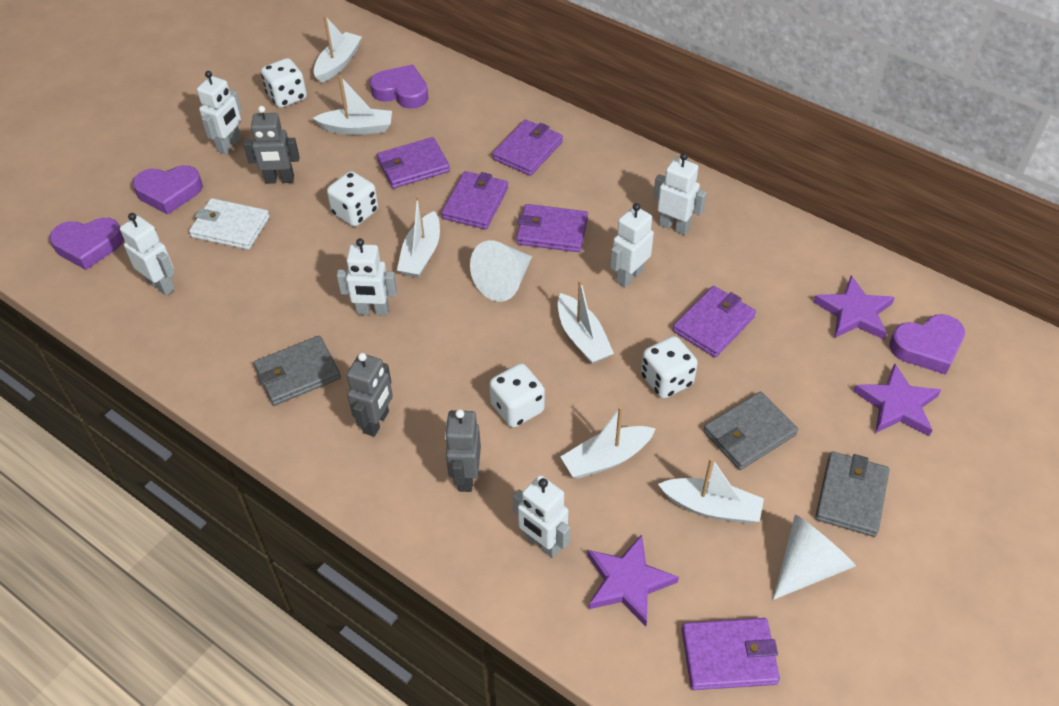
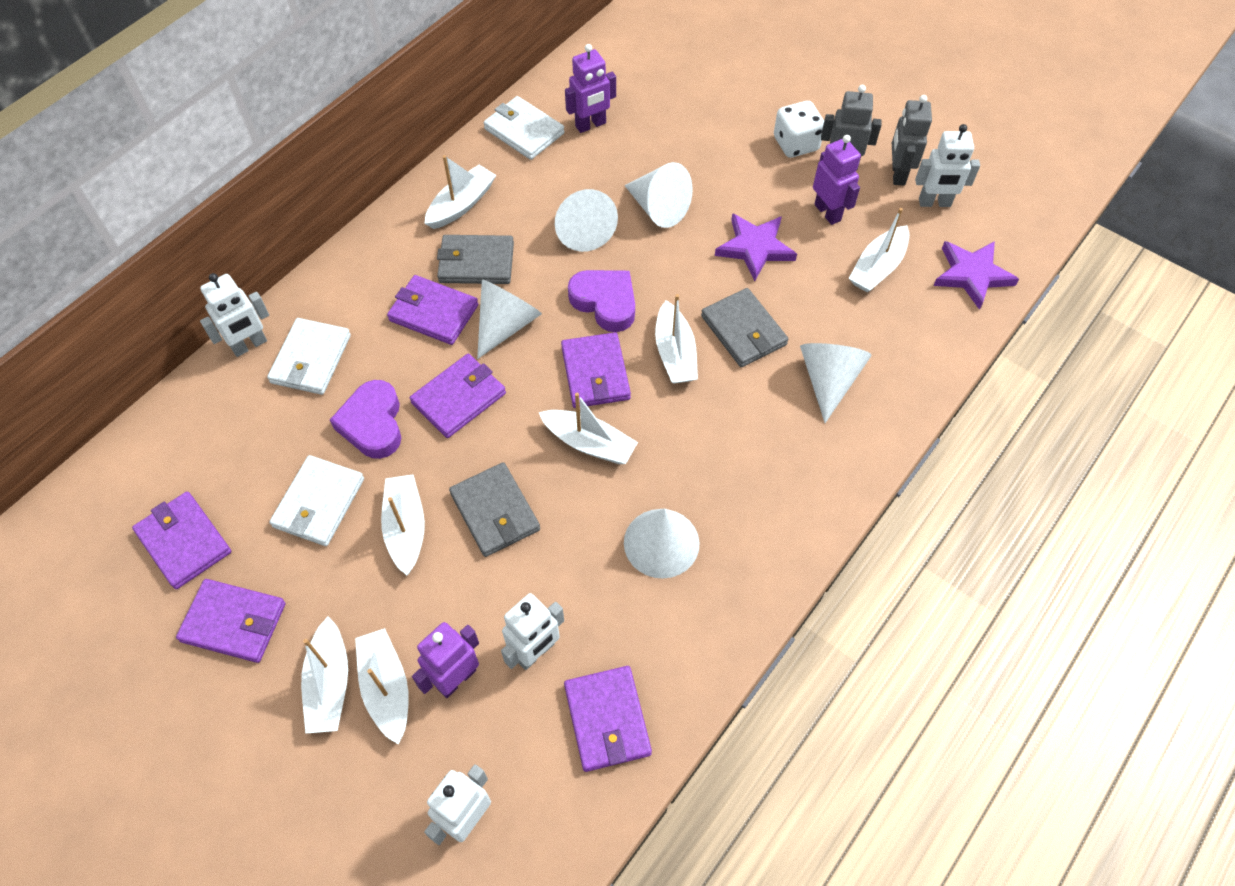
grey robot: [243,106,300,184] [347,353,393,437] [445,409,481,492] = 3 -> [821,85,882,169] [892,95,932,186] = 2
purple heart: [49,218,124,270] [132,165,203,214] [370,65,428,109] [889,314,965,375] = 4 -> [330,380,401,459] [568,270,635,332] = 2
purple robot: none = 0 -> [412,622,479,698] [565,44,616,133] [813,135,861,225] = 3
purple star: [587,534,679,627] [813,275,895,339] [853,363,941,436] = 3 -> [715,213,797,281] [933,241,1019,310] = 2
white boat: [313,76,392,135] [314,15,362,83] [397,195,440,278] [558,280,614,364] [561,406,656,479] [658,458,764,524] = 6 -> [301,616,348,733] [355,628,409,744] [381,474,425,575] [425,155,496,229] [539,393,638,464] [655,294,698,383] [849,208,909,292] = 7
white cone: [470,240,532,302] [773,514,856,600] = 2 -> [477,279,542,359] [555,189,618,252] [624,509,699,579] [625,162,693,228] [800,343,872,423] = 5
white dice: [261,58,307,108] [327,171,378,227] [489,363,545,428] [641,336,698,399] = 4 -> [774,101,824,158] = 1
white robot: [120,213,175,296] [197,71,242,154] [337,238,397,316] [513,475,570,558] [610,203,654,287] [653,153,707,235] = 6 -> [200,273,269,357] [424,764,491,845] [501,593,564,670] [915,124,980,207] = 4
white wallet: [189,198,270,250] = 1 -> [267,318,351,395] [270,455,364,546] [484,96,565,160] = 3

